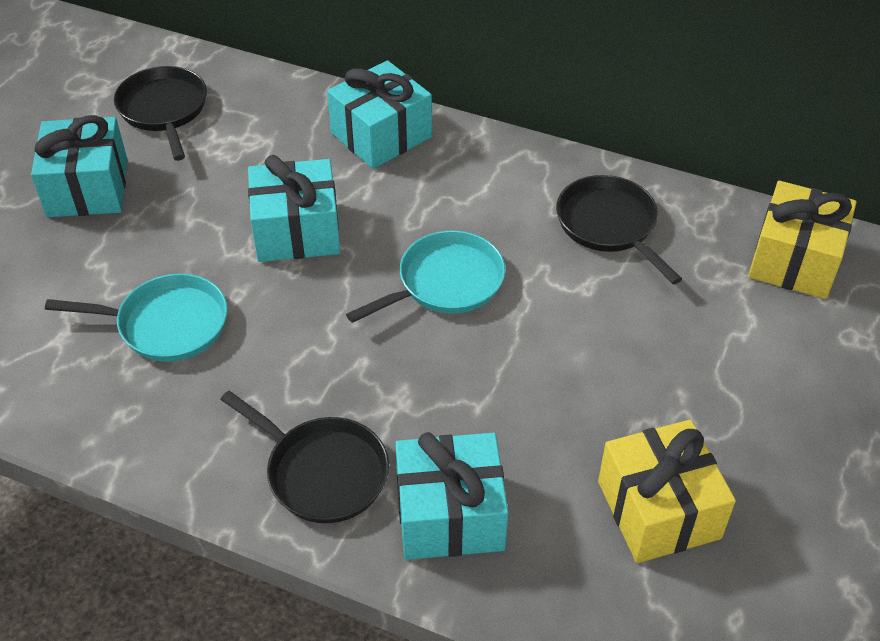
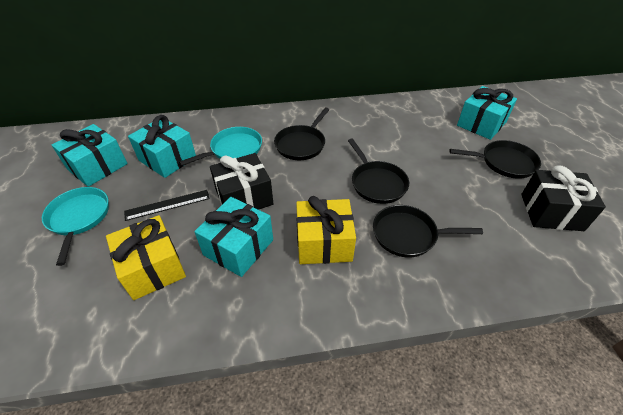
black gift: none = 0 -> [210,153,274,210] [521,165,606,231] = 2
black pan: [114,66,207,161] [220,391,389,523] [556,175,682,284] = 3 -> [274,107,330,160] [348,139,409,204] [373,205,483,257] [449,140,541,179] = 4
black ruler: none = 0 -> [124,190,210,221] = 1

